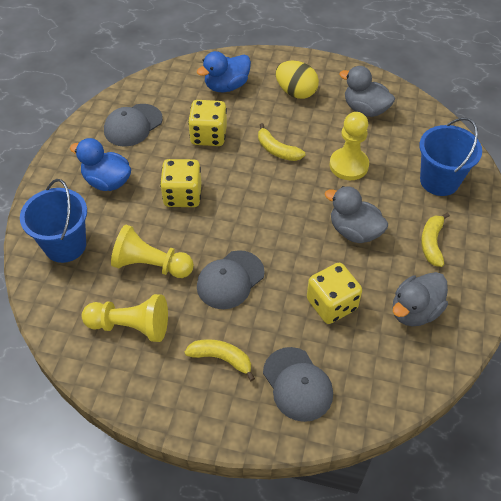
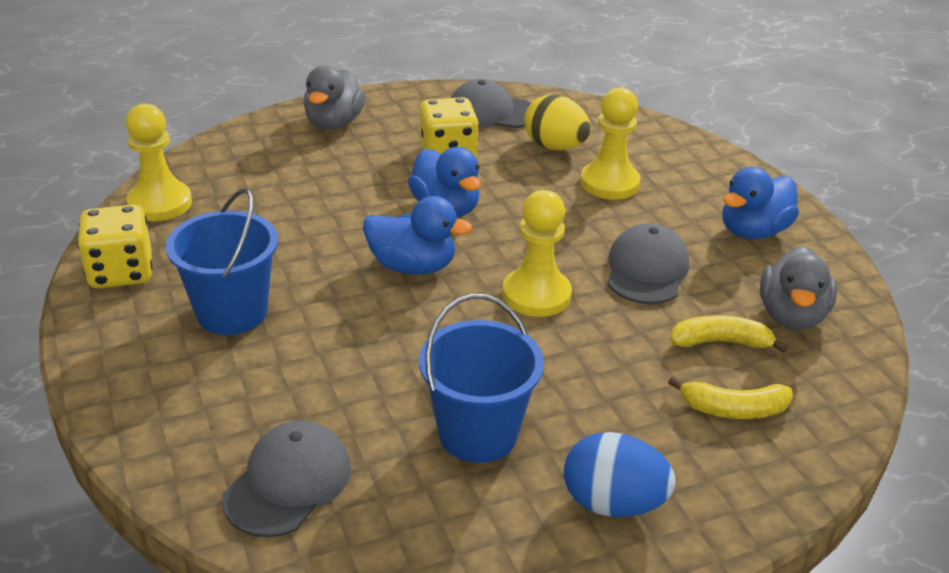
blue duck: [70,138,131,191] [197,51,251,92] = 2 -> [363,196,472,275] [408,147,481,217] [722,167,799,239] = 3
blue egg: none = 0 -> [564,432,676,517] = 1
grey duck: [324,186,388,243] [339,66,395,117] [393,272,448,326] = 3 -> [303,65,365,130] [760,246,837,330] = 2
yellow banana: [185,339,255,381] [258,123,305,161] [421,212,450,267] = 3 -> [668,376,793,419] [670,315,788,353] = 2
yellow dice: [160,159,201,207] [188,100,227,146] [307,263,362,324] = 3 -> [77,205,153,288] [420,97,479,158] = 2

